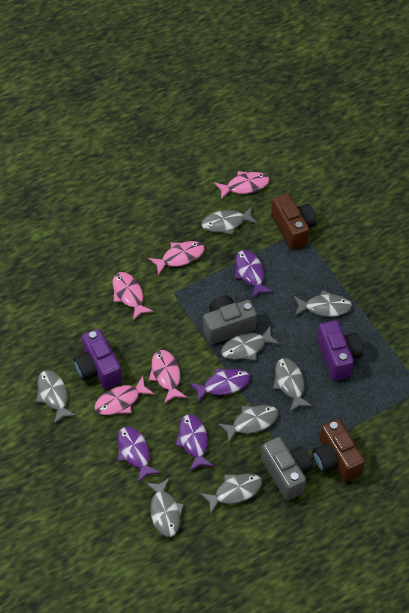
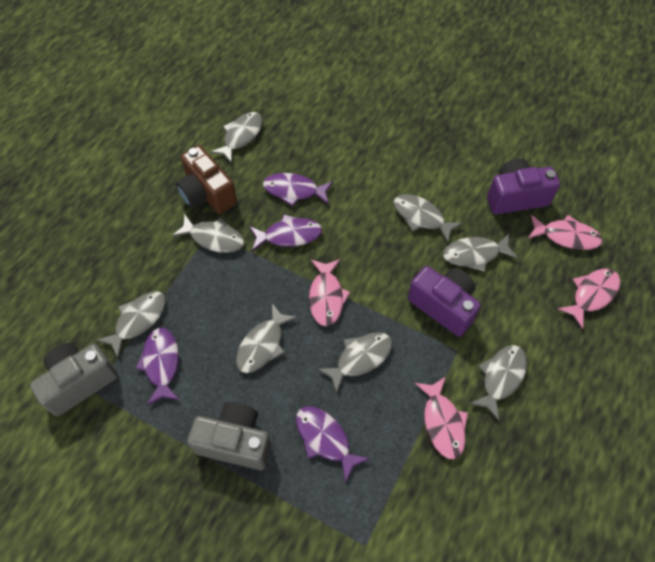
brown camera: [271,194,316,250] [312,419,365,482] = 2 -> [176,145,237,214] = 1
pink fish: [94,376,154,415] [112,272,154,320] [148,241,205,275] [149,350,187,403] [214,171,270,199] = 5 -> [309,259,350,326] [415,377,468,459] [528,215,603,250] [558,268,620,329] = 4

